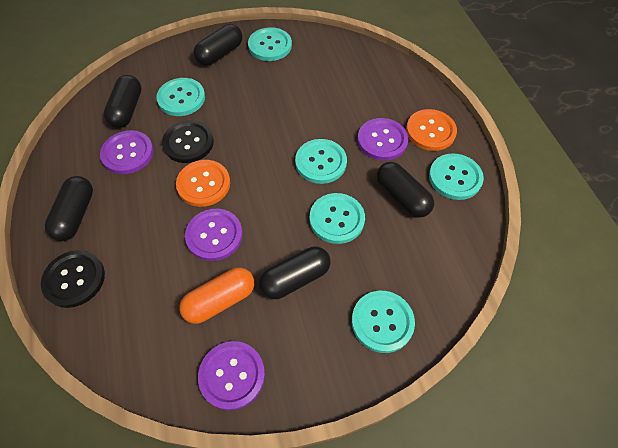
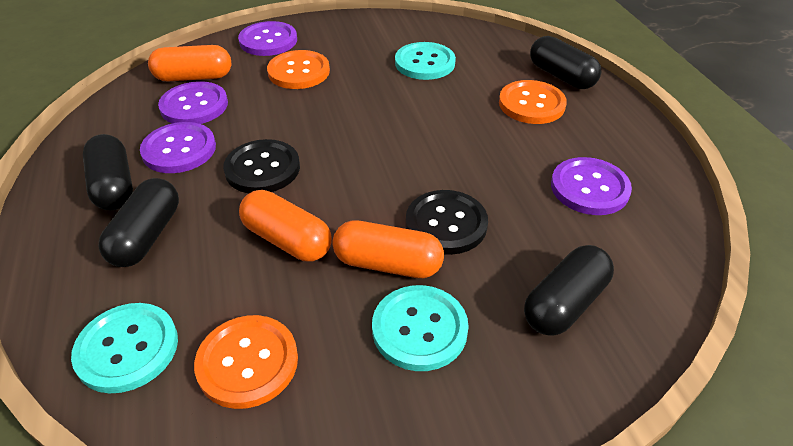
black capsule: [45,176,93,241] [104,75,142,128] [193,24,242,66] [259,247,331,299] [376,162,434,217] = 5 -> [83,134,133,211] [98,178,179,267] [524,245,614,336] [530,36,601,89] = 4
orange button: [176,160,230,207] [406,109,457,151] = 2 -> [194,315,298,409] [267,50,330,89] [499,80,567,124] = 3
orange capsule: [179,267,254,324] = 1 -> [148,45,231,81] [239,190,332,261] [332,221,444,278] = 3
turquoise button: [156,78,205,116] [248,27,292,61] [295,139,347,184] [310,193,365,244] [352,291,415,353] [429,153,484,200] = 6 -> [71,303,178,393] [372,285,469,371] [395,42,456,80] = 3

